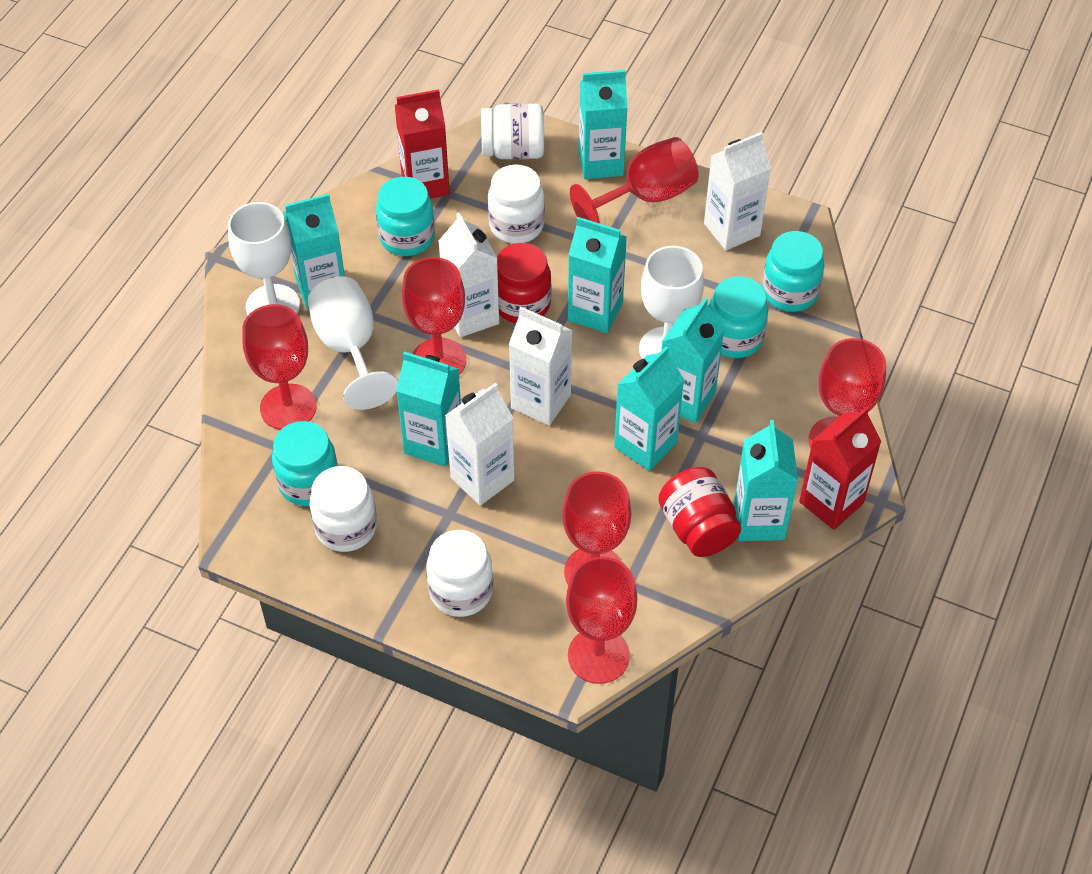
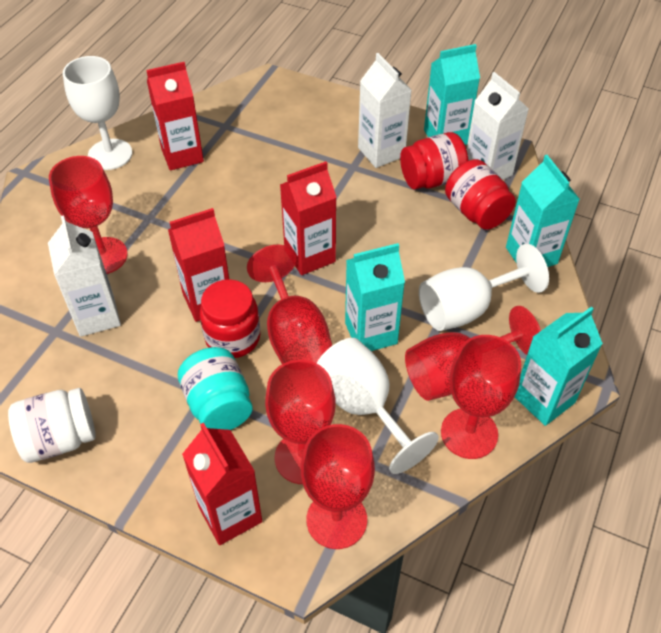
red carton: [395,89,450,199] [799,406,882,530] = 2 -> [146,62,204,171] [168,208,229,322] [182,422,262,545] [280,161,337,275] = 4
red jar: [497,243,551,323] [658,467,741,557] = 2 -> [200,279,261,358] [400,132,469,190] [445,159,516,230] = 3
turquoise carton: [283,193,345,309] [396,352,461,467] [568,217,627,333] [579,70,628,179] [614,346,684,471] [661,298,725,423] [734,420,798,541] = 7 -> [345,243,405,351] [424,44,480,145] [506,155,580,267] [515,307,603,426] = 4
turquoise jar: [272,421,338,506] [376,177,435,256] [709,276,768,358] [762,231,824,312] = 4 -> [178,347,253,430] = 1
white carton: [438,212,499,337] [445,383,515,506] [509,307,573,426] [704,132,771,250] = 4 -> [48,215,121,337] [358,53,411,168] [467,72,529,180] = 3
white jar: [309,466,377,552] [426,530,493,617] [481,103,544,160] [488,165,545,244] = 4 -> [8,388,96,463] = 1

